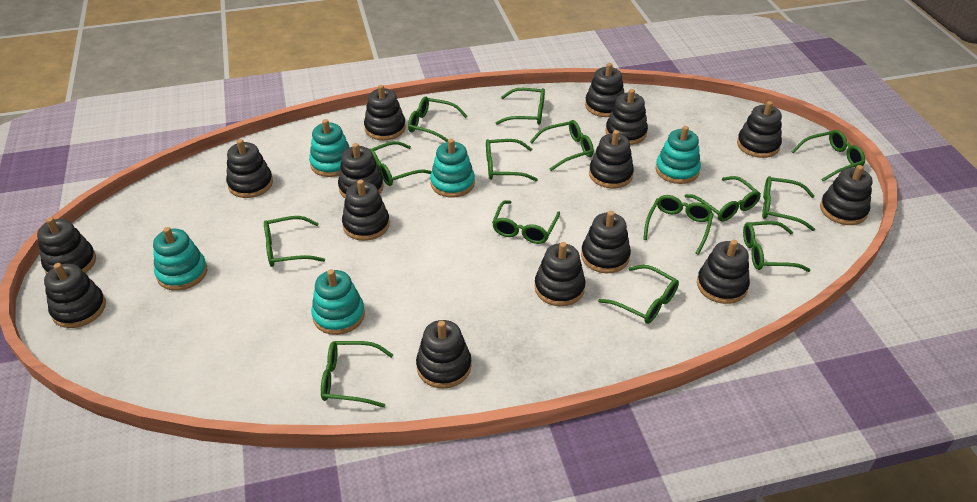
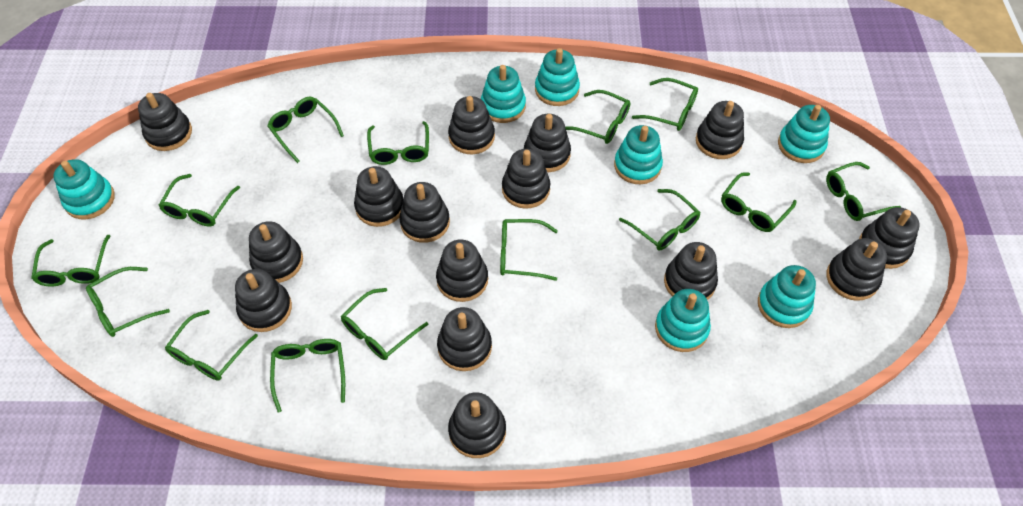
turquoise stacking toy: [153,227,207,291] [309,119,350,177] [311,269,365,335] [430,139,475,198] [656,126,701,184] = 5 -> [53,159,115,219] [481,65,526,123] [535,48,580,106] [614,125,663,184] [655,289,711,352] [758,265,816,328] [778,105,830,163] = 7

